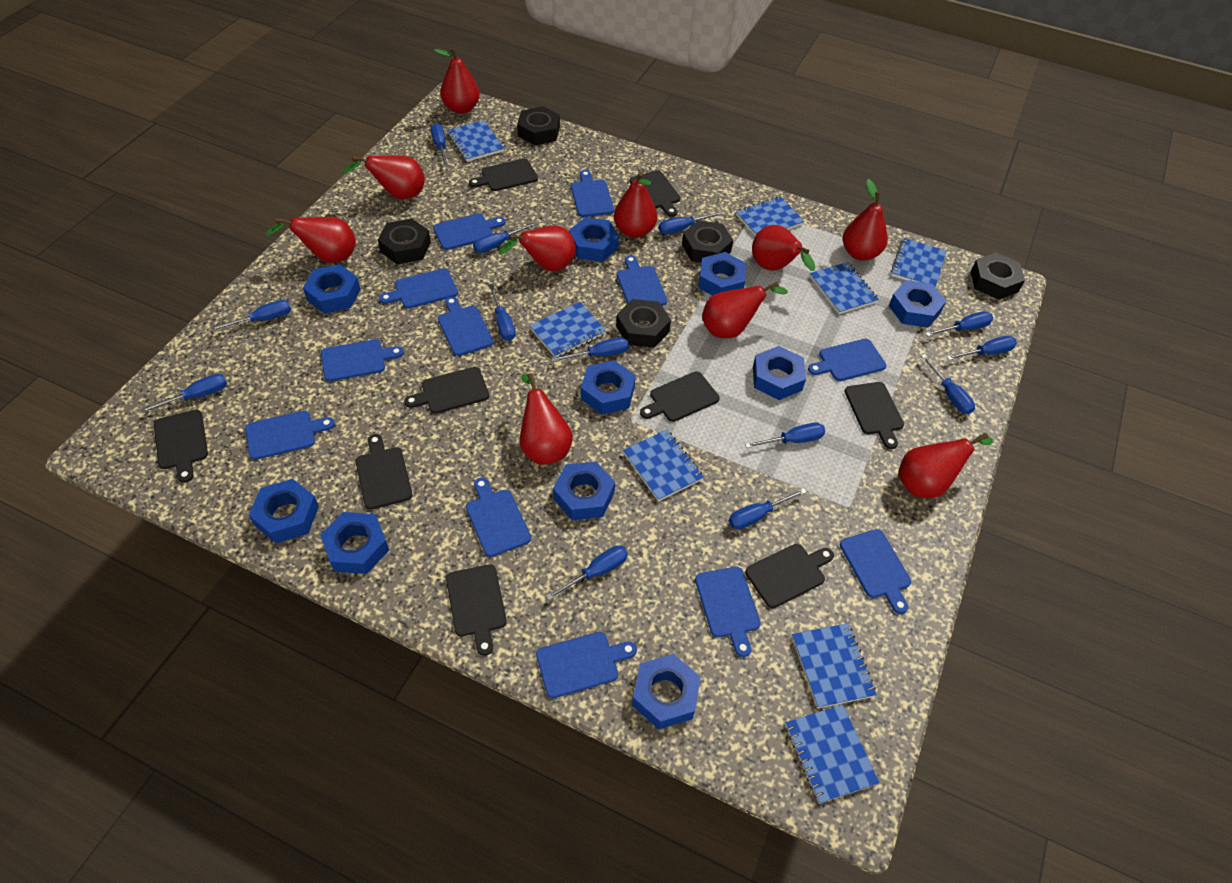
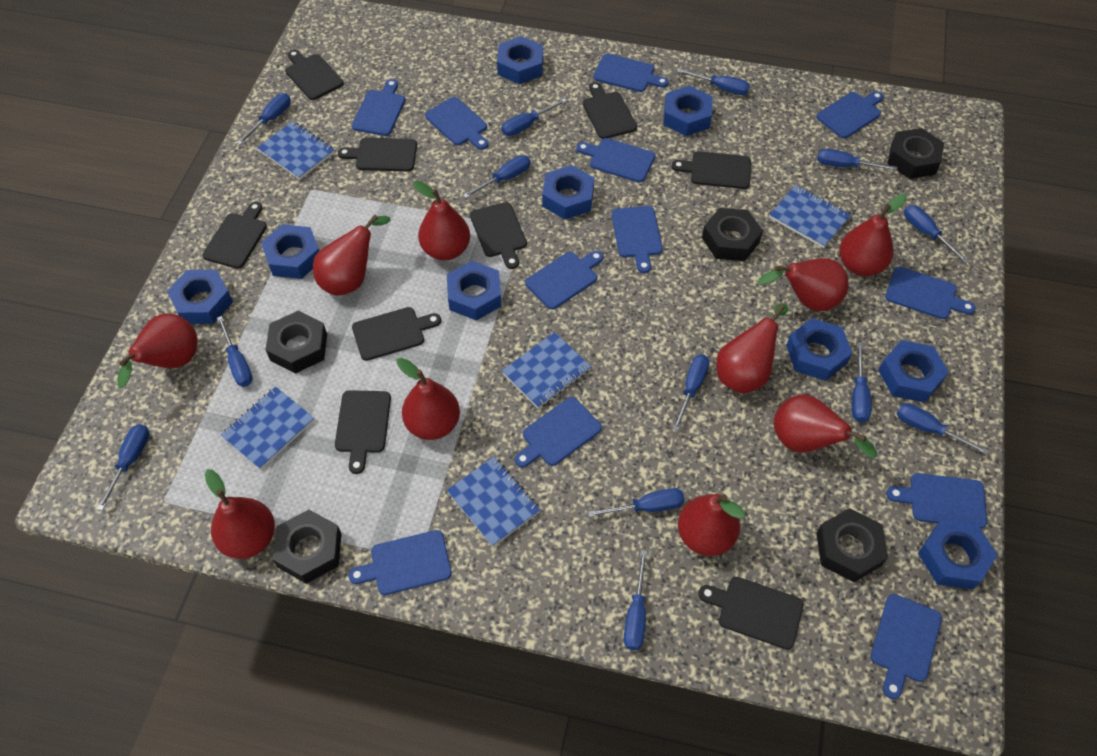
blue notebook: [447,120,504,162] [529,302,606,357] [623,430,704,502] [736,196,805,236] [785,704,880,804] [792,623,877,709] [810,262,879,314] [891,238,946,287] = 8 -> [221,386,315,470] [257,121,335,180] [447,457,540,547] [502,332,591,409] [769,185,851,248] = 5
blue nut: [249,479,319,543] [303,264,360,313] [320,512,389,574] [553,462,615,520] [569,217,619,262] [581,360,636,415] [632,654,701,729] [698,252,747,296] [753,346,806,400] [889,280,946,328] = 10 -> [167,270,233,324] [261,224,319,279] [447,261,502,321] [497,36,543,84] [542,165,594,219] [663,85,712,136] [786,318,852,381] [878,340,949,403] [918,519,997,589] = 9

